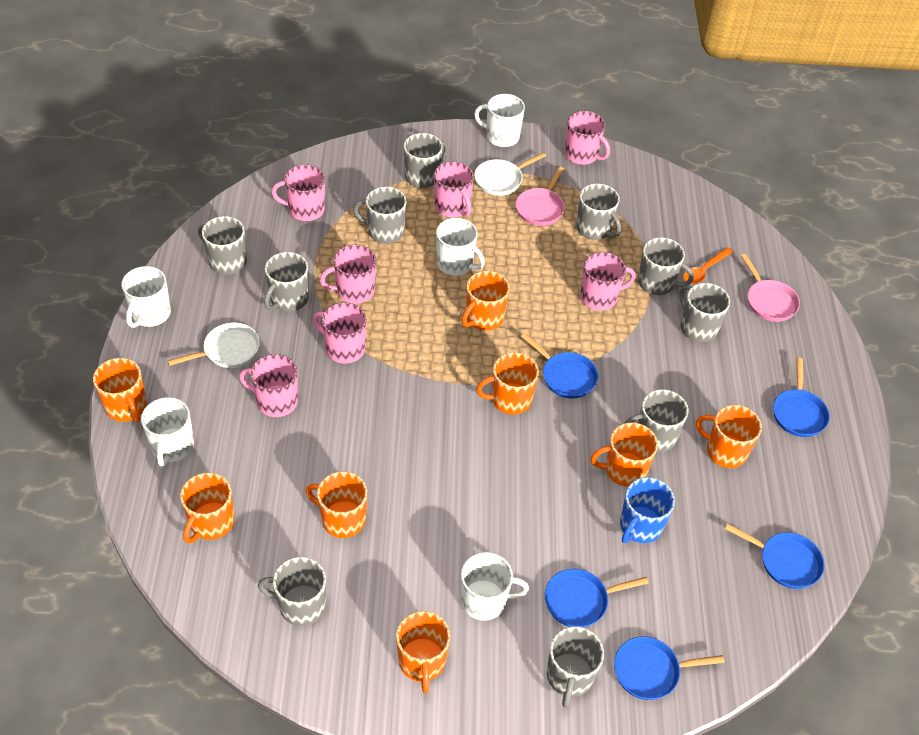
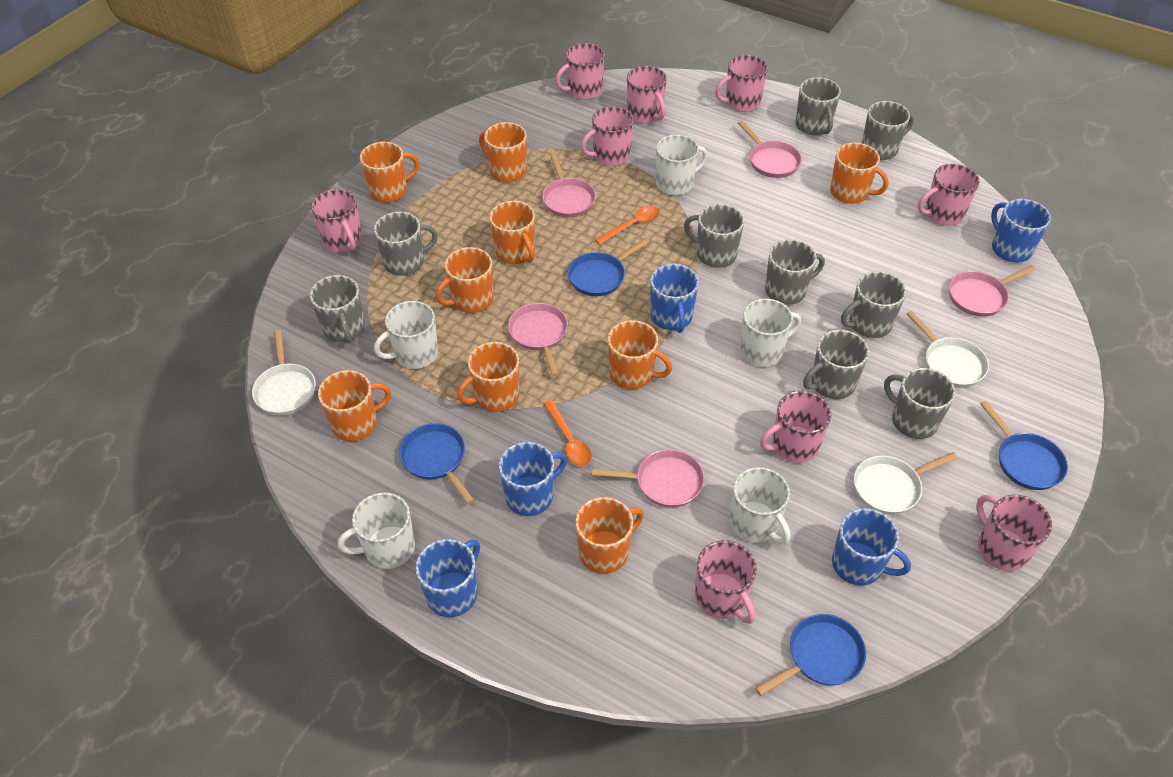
blue mug: [620,477,675,543] = 1 -> [415,539,480,617] [499,442,567,516] [650,264,699,333] [832,508,911,586] [991,199,1051,263] = 5
blue pan: [521,333,598,398] [545,569,649,628] [614,637,725,700] [725,523,824,589] [773,358,830,437] = 5 -> [399,423,474,504] [568,238,649,296] [755,614,866,696] [980,400,1068,490] = 4
grey mug: [198,216,247,275] [258,557,326,626] [264,252,309,312] [353,187,407,244] [404,133,449,188] [547,626,604,708] [576,183,621,240] [625,389,688,452] [638,237,694,295] [679,283,730,342] = 10 -> [310,275,365,343] [374,212,438,276] [684,204,744,268] [765,239,825,305] [795,77,841,136] [803,330,869,399] [841,271,906,338] [862,101,914,160] [884,368,955,439] = 9
orange mug: [93,358,147,422] [180,472,234,543] [306,471,367,538] [396,611,450,693] [462,271,510,330] [476,352,539,415] [591,423,658,487] [696,405,762,468] = 8 -> [318,370,391,441] [360,142,419,203] [436,247,493,313] [457,342,519,412] [479,122,527,182] [490,201,535,264] [575,497,644,574] [608,320,672,389] [830,143,889,204] = 9
orange spoon: [683,248,733,284] = 1 -> [544,400,592,466] [595,206,660,245] = 2
pink mug: [239,354,298,417] [272,165,325,221] [313,302,366,363] [320,244,376,304] [434,161,474,217] [565,111,610,165] [580,252,636,310] = 7 -> [311,189,362,252] [555,43,605,100] [581,106,634,166] [627,66,667,123] [695,540,757,624] [715,55,768,112] [760,391,831,463] [918,164,980,226] [976,495,1052,571] = 9
pink pan: [516,166,565,226] [741,254,800,322] = 2 -> [508,303,568,376] [542,153,596,217] [592,449,704,508] [738,120,802,178] [949,265,1036,317] = 5
white pan: [167,323,260,368] [474,152,546,196] = 2 -> [252,330,316,415] [854,452,957,514] [906,310,989,388] = 3

